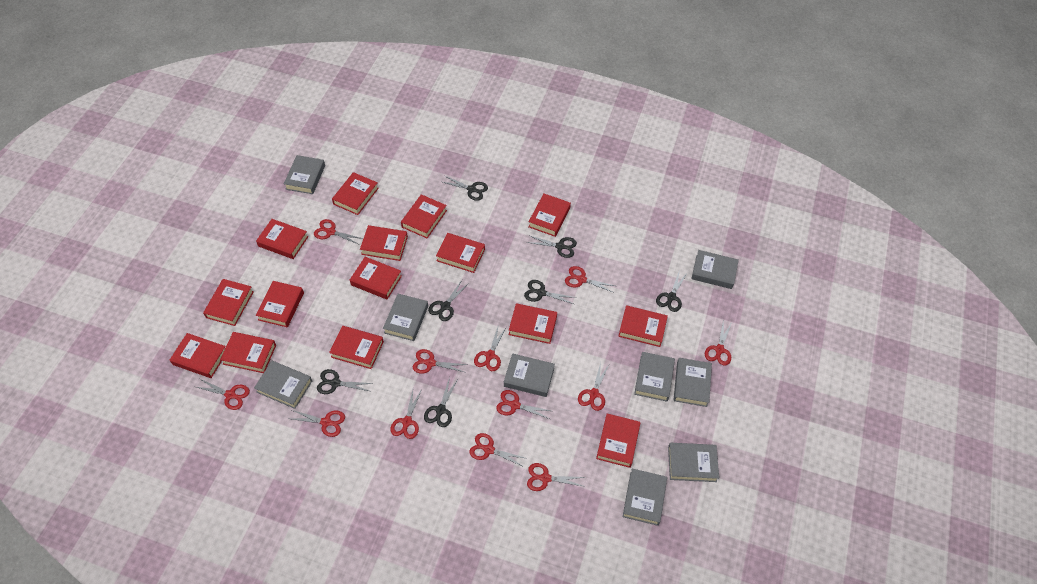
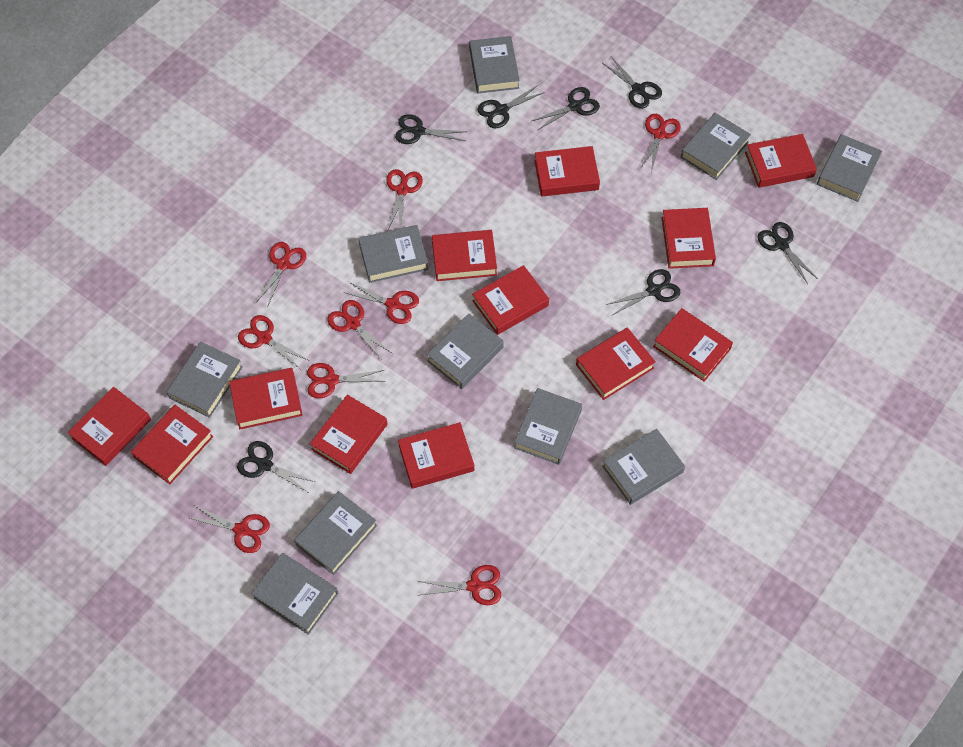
grey book: [254,361,312,409] [284,155,325,194] [383,294,428,341] [504,353,555,397] [623,469,667,526] [634,352,675,402] [668,443,719,482] [674,358,712,407] [691,250,739,289] = 9 -> [167,342,243,418] [252,553,338,635] [294,491,377,575] [359,225,428,283] [427,313,504,389] [469,36,520,93] [514,388,582,465] [602,429,685,505] [681,113,751,180] [817,134,882,202] = 10
red book: [170,333,226,378] [203,279,254,326] [220,332,276,373] [256,219,309,259] [256,281,304,328] [329,326,384,369] [332,172,379,215] [350,257,402,299] [360,225,408,261] [401,194,447,238] [436,233,485,273] [509,303,557,344] [528,194,571,237] [596,414,640,468] [618,305,668,347] = 15 -> [68,387,151,466] [131,405,213,484] [229,368,303,429] [310,395,388,474] [398,422,474,489] [432,230,497,281] [472,265,549,335] [534,146,600,196] [576,327,656,400] [653,308,733,382] [661,208,716,269] [745,134,817,188] = 12
red scissors: [196,379,250,410] [291,410,345,437] [314,219,363,244] [390,389,422,439] [413,349,467,374] [469,433,525,467] [474,324,506,371] [496,390,551,419] [527,463,585,491] [565,266,615,293] [578,362,609,411] [705,319,732,365] = 12 -> [190,505,270,553] [238,315,308,369] [255,242,306,308] [307,363,385,398] [327,300,393,360] [343,282,419,324] [386,169,423,229] [417,565,501,605] [640,114,681,173] = 9

